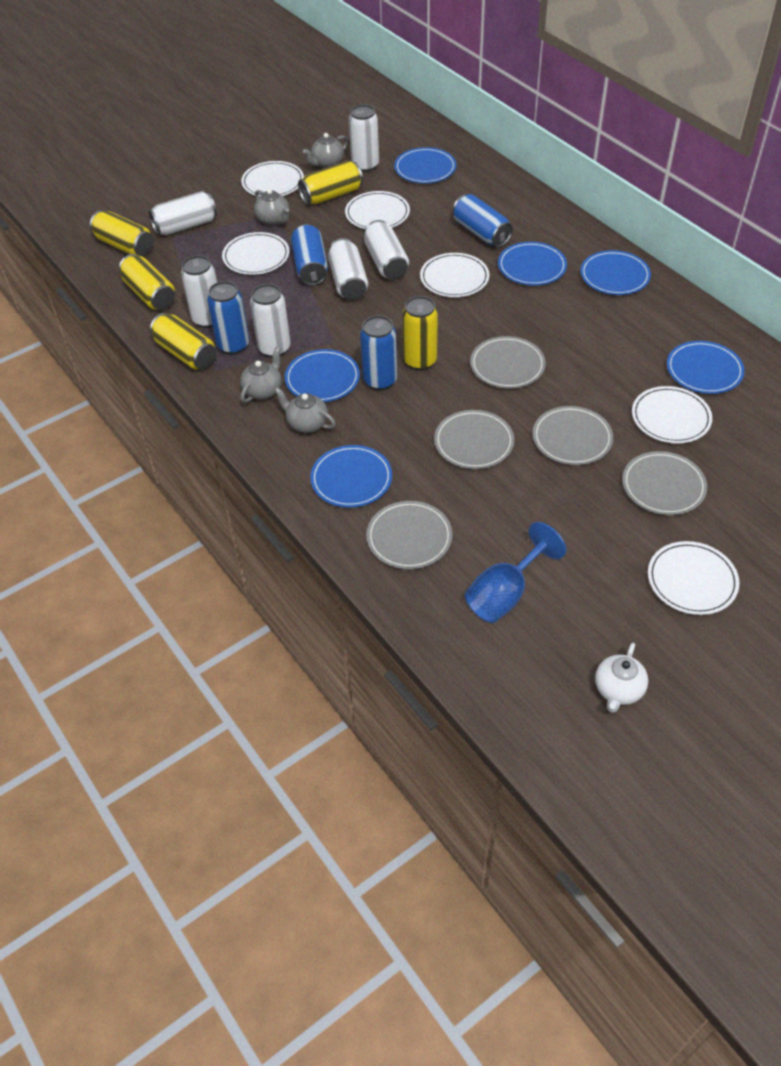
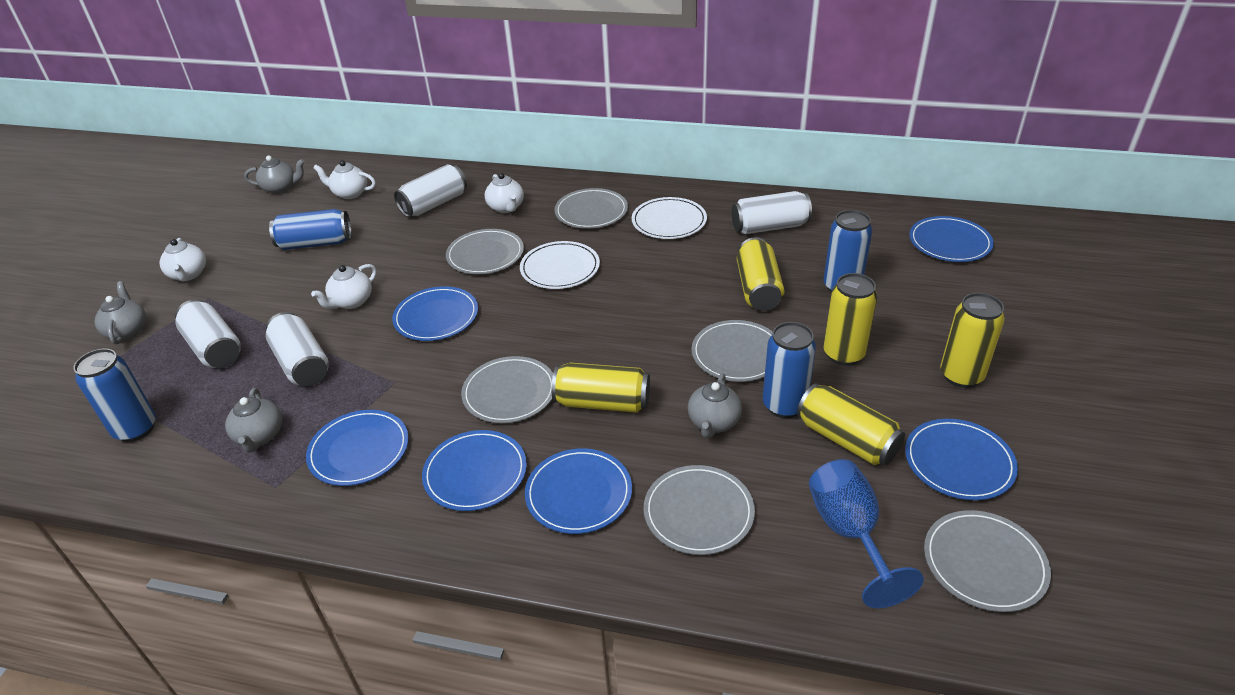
grey plate: [366,501,452,569] [434,410,514,469] [470,336,546,389] [533,406,613,465] [622,451,707,515] = 5 -> [446,229,524,274] [461,356,553,423] [555,188,628,229] [644,465,755,555] [692,320,773,382] [924,510,1051,612] = 6
white can: [149,191,217,235] [181,255,217,328] [250,284,291,358] [328,238,368,300] [349,104,379,172] [364,220,409,280] = 6 -> [175,300,241,368] [266,312,329,386] [394,164,467,217] [732,191,812,234] = 4
white plate: [222,232,289,275] [241,161,304,197] [345,191,410,229] [420,253,489,297] [632,386,712,444] [648,541,739,615] = 6 -> [520,241,600,289] [632,197,707,239] = 2
white teapot: [595,643,648,713] = 1 -> [159,238,206,281] [311,264,376,309] [313,160,376,199] [485,173,524,213] = 4

